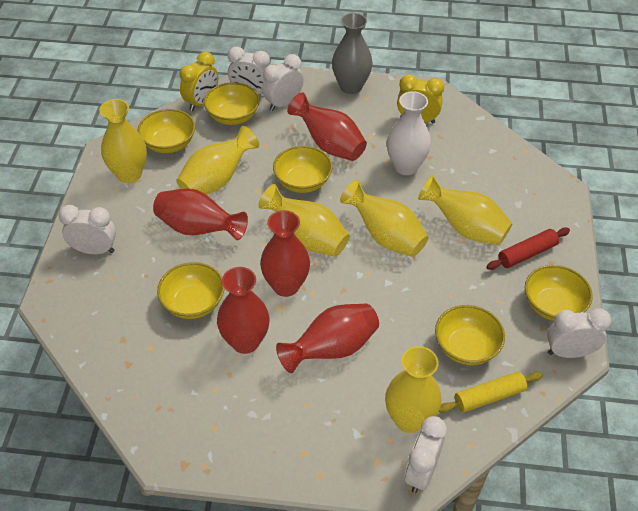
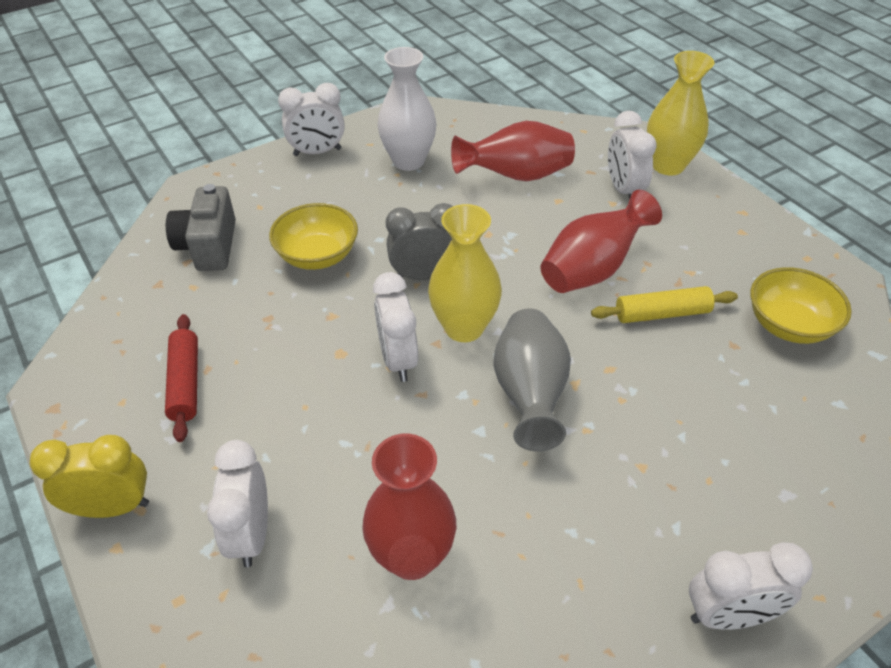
grey camera: none = 0 -> [166,184,236,271] = 1
grey clock: none = 0 -> [386,203,453,280] = 1
red vase: [153,188,248,240] [217,267,269,354] [260,210,310,297] [276,304,379,373] [287,92,367,161] = 5 -> [362,434,456,580] [451,121,575,181] [540,190,662,293] = 3
yellow bowl: [138,109,195,153] [157,262,225,319] [204,82,260,125] [273,146,333,193] [435,305,505,365] [525,265,593,321] = 6 -> [269,203,358,270] [750,267,852,344] = 2
yellow clock: [180,52,218,111] [397,74,444,124] = 2 -> [29,435,149,518] = 1
yellow vase: [99,99,147,183] [176,126,259,195] [258,184,350,257] [340,180,429,257] [385,346,441,433] [418,175,513,245] = 6 -> [428,204,502,342] [647,51,715,176] = 2

